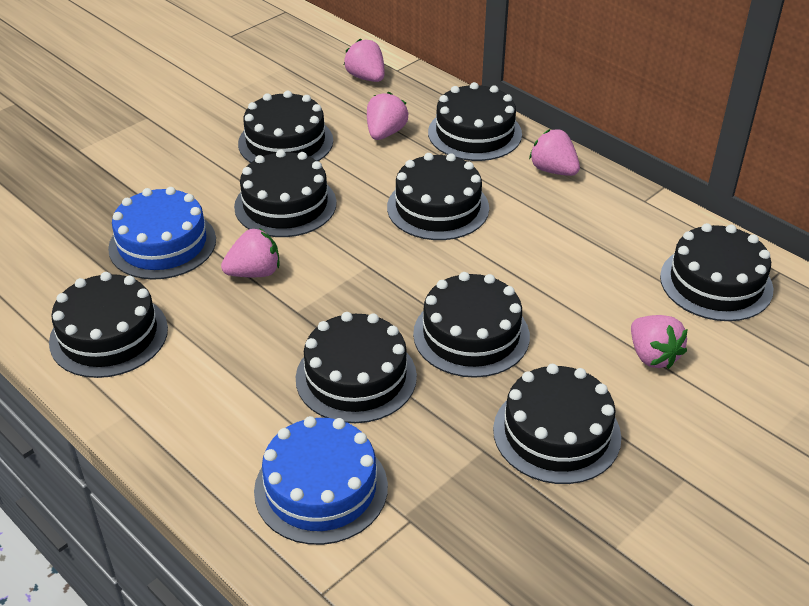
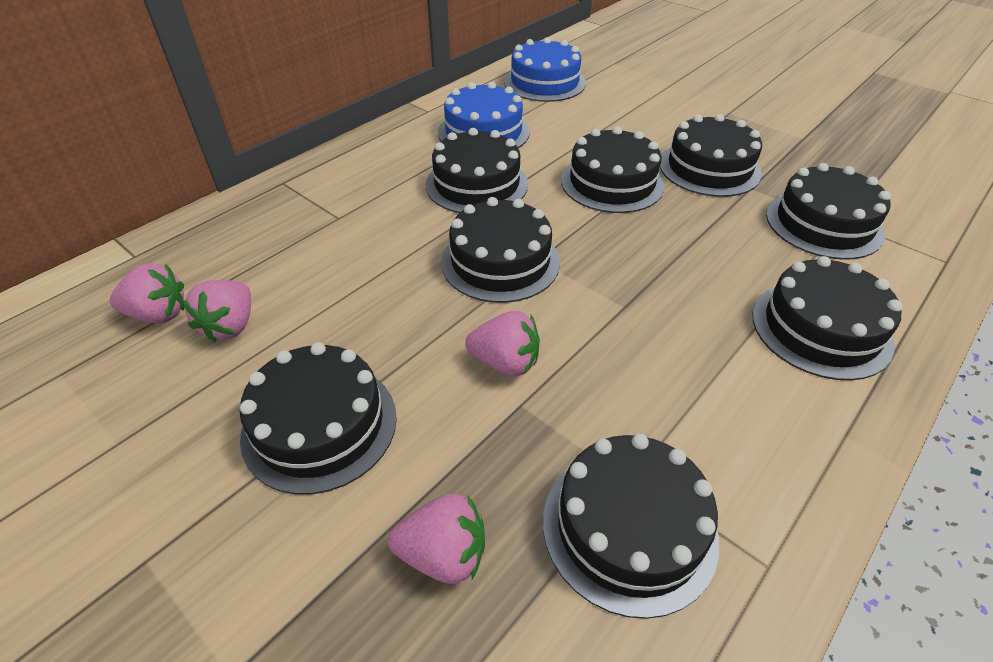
black cake: [49,272,168,378] [234,150,337,237] [238,91,333,163] [296,312,417,423] [387,153,489,240] [413,272,530,378] [428,82,522,161] [493,364,621,484] [660,223,773,321] = 9 -> [240,342,397,495] [426,128,528,213] [441,197,560,303] [543,434,719,619] [561,126,664,213] [660,114,762,197] [752,256,902,381] [766,163,891,260] = 8
pink strawberry: [221,228,280,277] [344,39,385,82] [367,92,408,140] [529,129,580,176] [631,315,687,369] = 5 -> [110,263,184,323] [182,280,251,342] [388,494,485,584] [465,311,540,377] = 4

